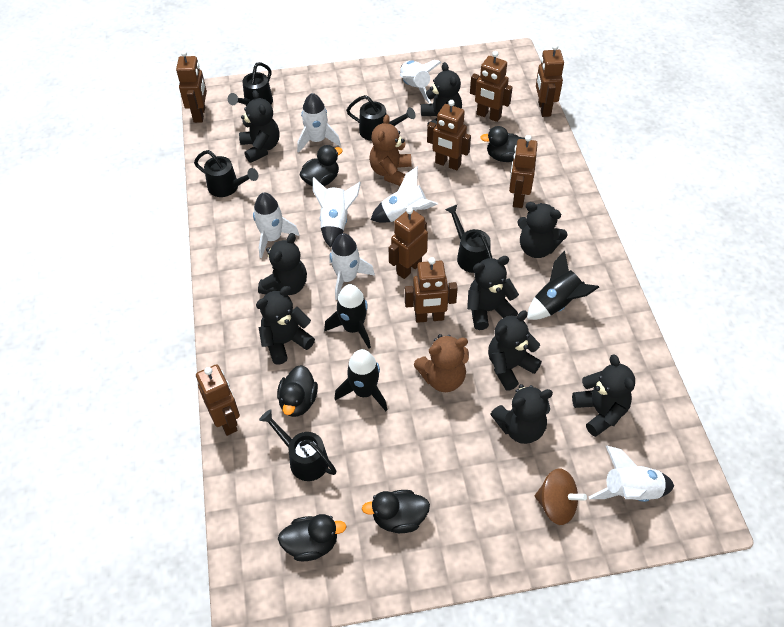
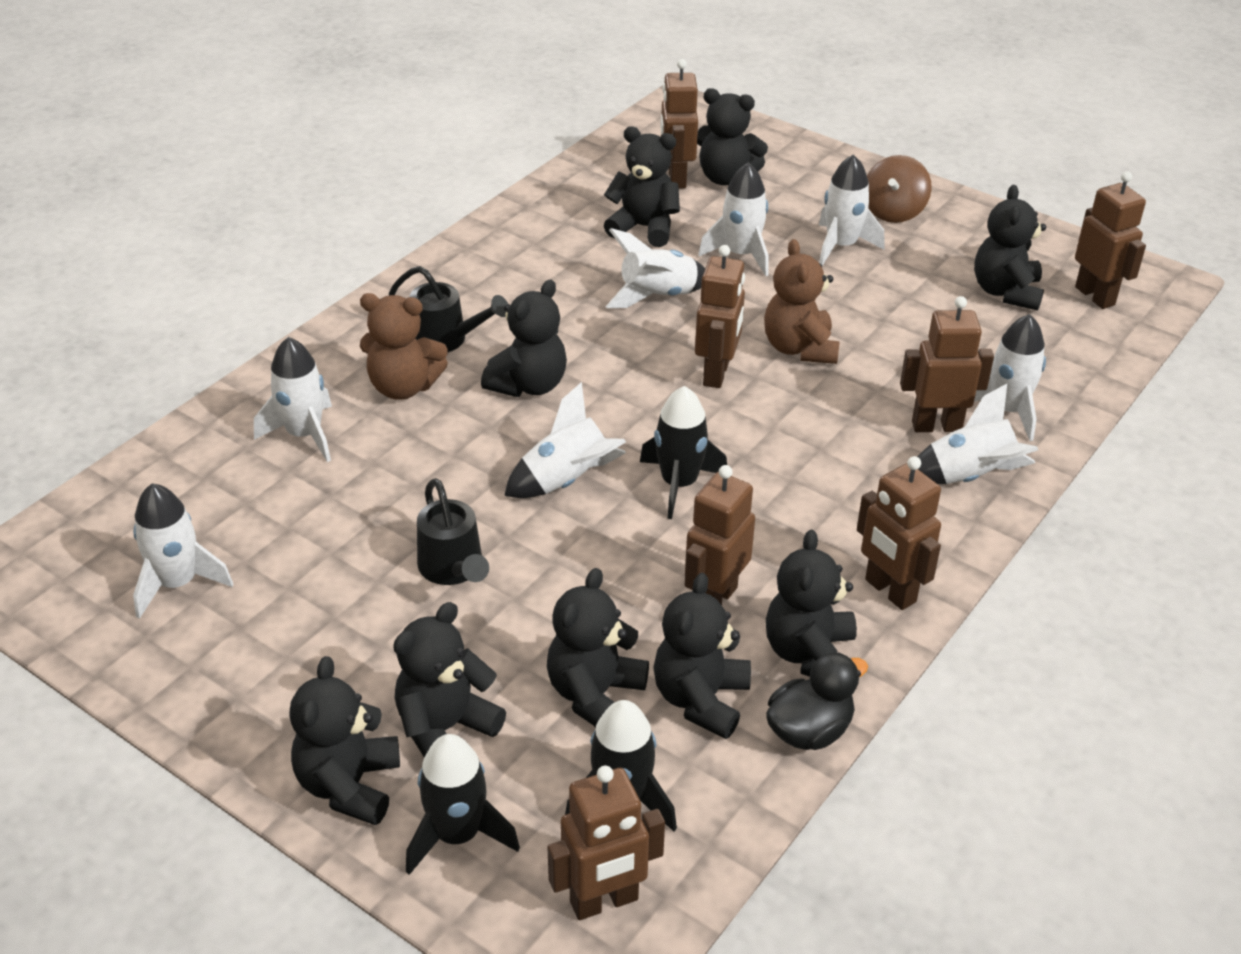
black duck: [277,365,318,417] [278,514,347,562] [299,145,343,186] [362,490,430,533] [480,126,525,162] = 5 -> [766,652,868,750] = 1
black watering can: [194,150,258,197] [228,62,273,107] [259,409,337,481] [346,95,416,141] [445,205,492,273] = 5 -> [389,266,508,352] [417,478,489,585] = 2
brown robot: [176,50,207,123] [196,364,240,436] [388,207,428,279] [405,257,458,323] [427,100,471,170] [470,51,513,122] [509,135,538,208] [536,44,564,117] = 8 -> [547,766,665,920] [661,59,698,189] [685,465,755,605] [695,245,745,388] [857,456,941,610] [900,296,994,432] [1075,171,1146,309] = 7
white rocket: [253,192,299,258] [297,93,341,153] [313,177,361,248] [329,233,375,300] [371,166,438,223] [400,60,441,104] [589,446,674,502] = 7 -> [133,483,233,619] [254,337,332,462] [504,382,626,498] [606,228,705,308] [698,163,769,276] [819,154,885,266] [917,384,1038,484] [974,314,1046,441] = 8

